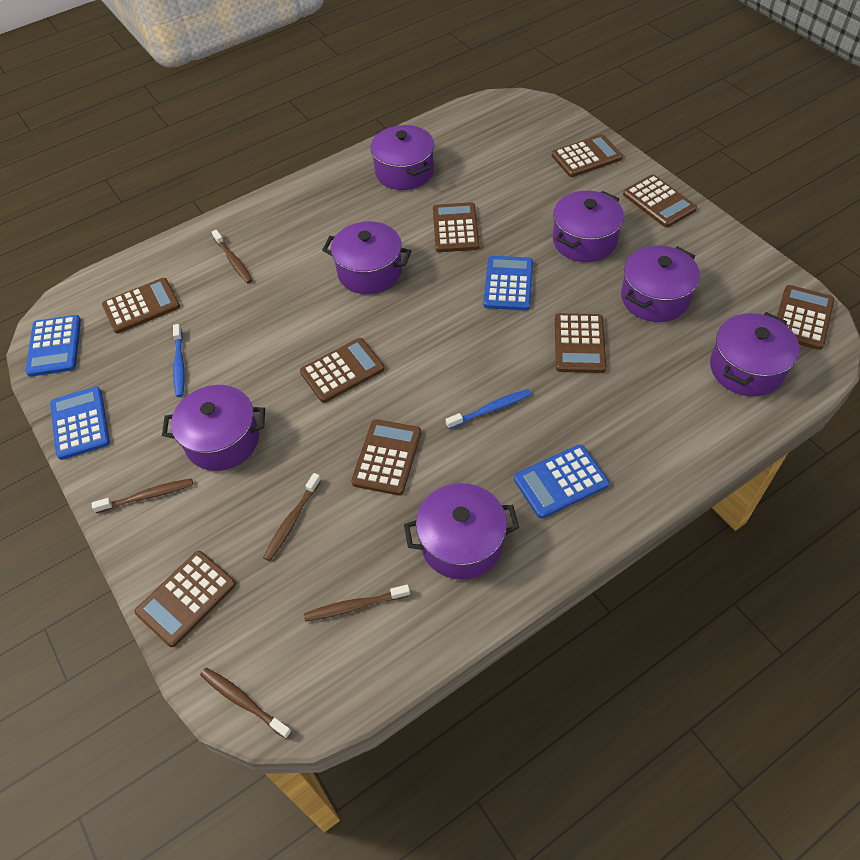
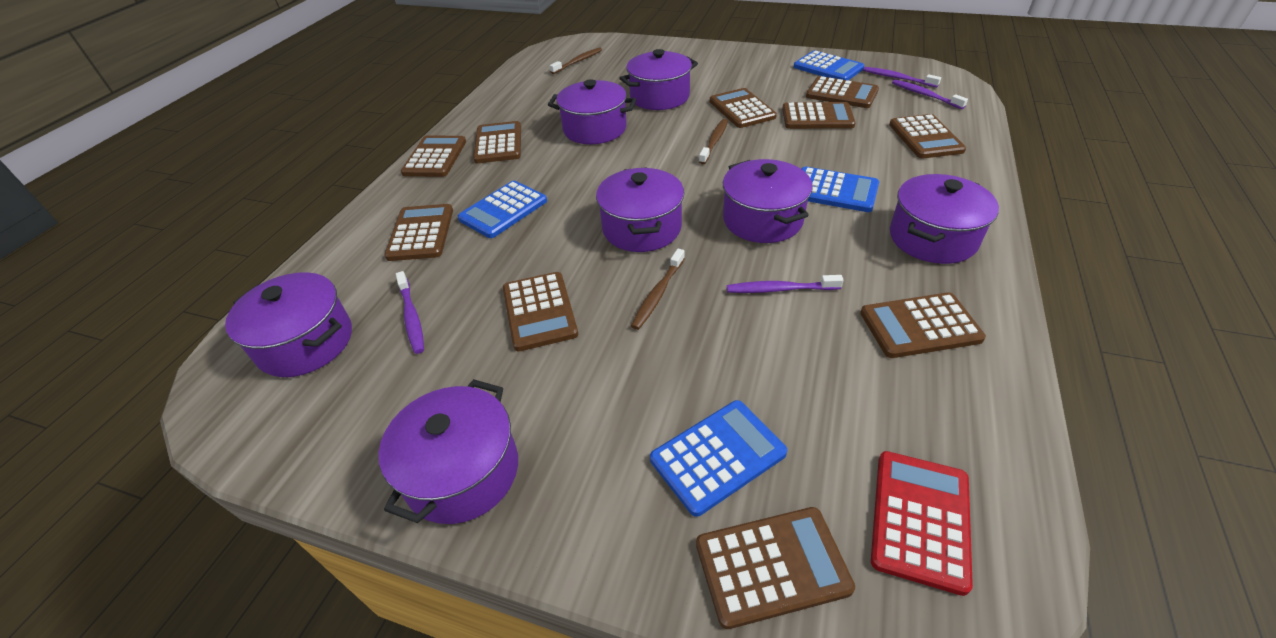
blue toothbrush: [173,324,185,397] [446,389,531,429] = 2 -> none = 0
brown calculator: [102,278,180,333] [135,551,236,647] [300,338,385,403] [351,419,421,495] [433,202,479,252] [552,134,623,177] [555,313,607,373] [623,175,697,227] [777,285,835,350] = 9 -> [384,204,453,261] [401,136,466,177] [473,121,521,163] [503,272,578,351] [696,507,855,629] [710,88,777,128] [782,102,856,129] [806,76,879,108] [860,292,986,358] [889,114,966,159] = 10
brown toothbrush: [92,478,193,513] [200,667,292,739] [212,230,253,284] [263,473,321,561] [304,584,410,622] = 5 -> [550,47,602,74] [631,249,685,330] [699,119,728,164] = 3
purple toothbrush: none = 0 -> [396,271,424,354] [727,275,843,293] [863,67,941,87] [892,80,968,109] = 4
red calculator: none = 0 -> [871,451,973,596] = 1

